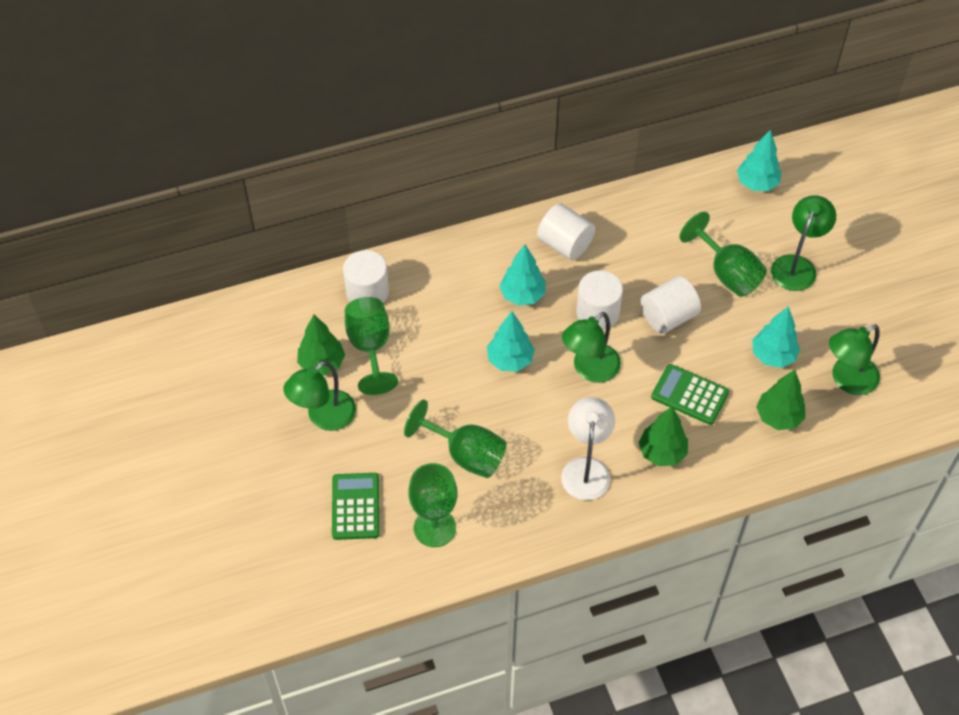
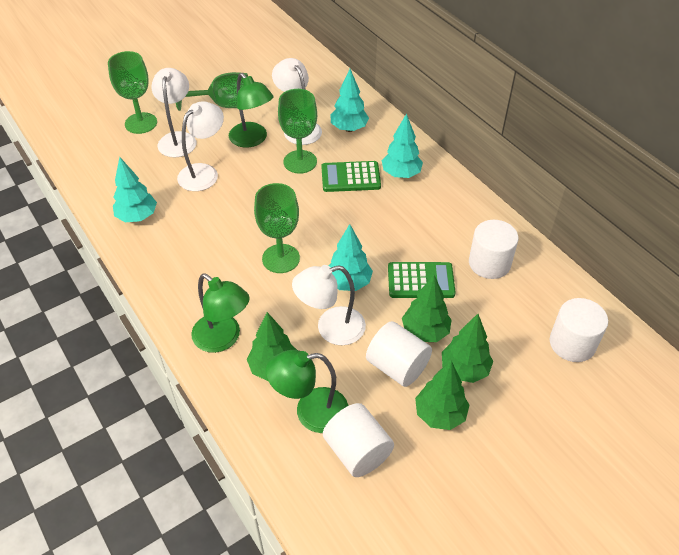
green lamp: [283,361,356,431] [562,312,621,383] [771,195,836,291] [829,325,880,395] = 4 -> [191,273,250,353] [229,73,273,147] [266,350,349,433] = 3
green tree: [297,315,345,376] [638,407,688,466] [756,370,805,430] = 3 -> [247,312,297,381] [402,275,452,342] [415,361,469,430] [442,314,493,383] = 4
white lamp: [561,397,615,500] = 1 -> [151,68,197,157] [177,101,224,191] [272,58,322,145] [292,265,366,345] = 4

